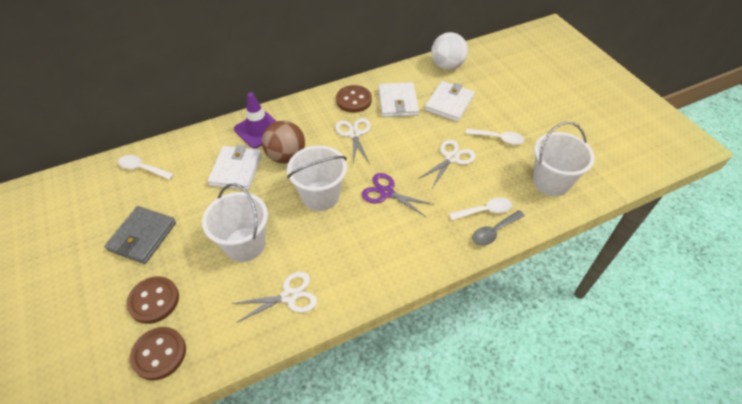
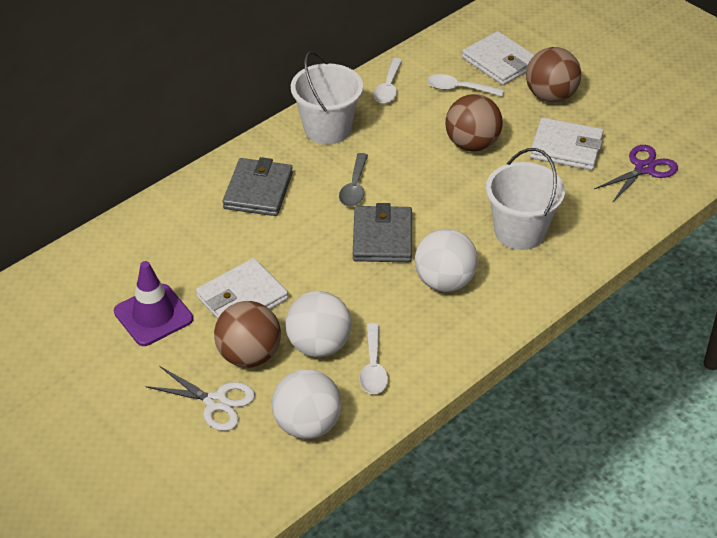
brown ball: [262,120,305,163] = 1 -> [214,301,281,367] [445,94,503,151] [526,47,581,102] = 3
brown button: [126,276,179,324] [130,327,186,381] [336,85,372,113] = 3 -> none = 0
grey wallet: [104,206,176,264] = 1 -> [222,157,293,216] [353,203,412,262] = 2
white ball: [431,32,468,70] = 1 -> [272,369,342,439] [285,291,352,357] [415,229,478,292] = 3
white bucket: [202,183,268,262] [287,145,347,211] [533,122,595,196] = 3 -> [291,51,363,145] [486,148,565,250] = 2
white scissors: [231,272,317,323] [335,118,371,164] [418,139,476,188] = 3 -> [145,366,255,431] = 1

